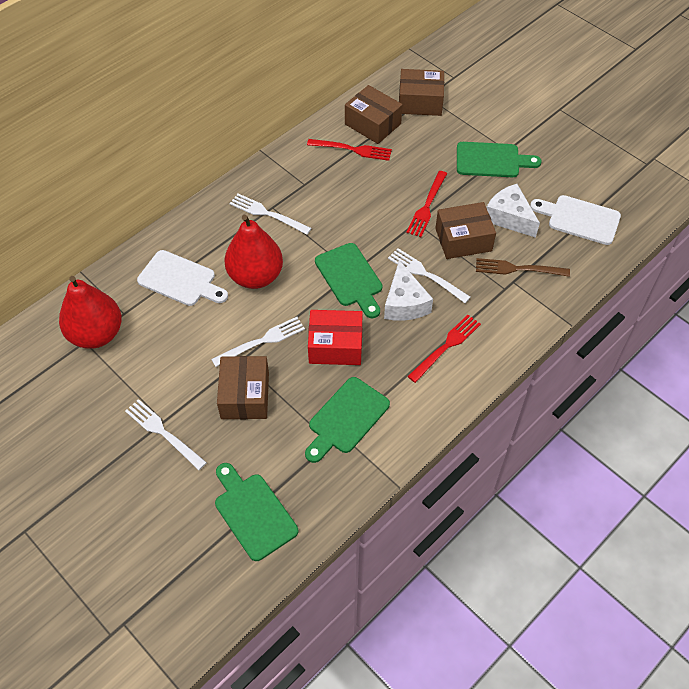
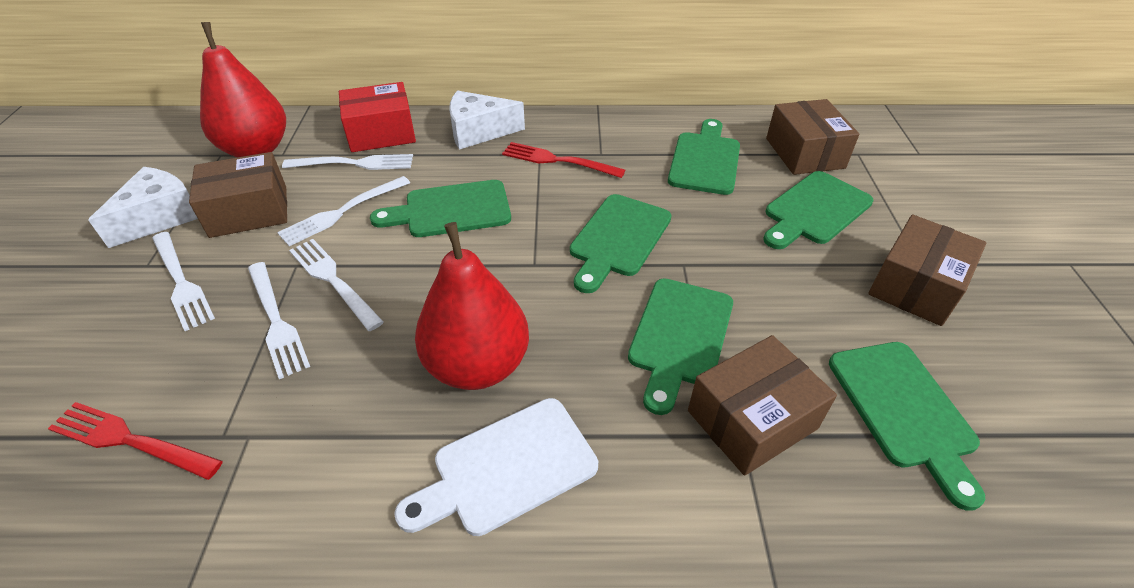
brown fork: [476,258,570,277] = 1 -> none = 0
green cutting board: [215,463,298,561] [305,377,390,463] [315,243,382,318] [457,142,542,177] = 4 -> [370,180,511,237] [570,194,671,293] [628,278,733,415] [668,119,740,195] [763,171,874,249] [829,342,985,511] = 6
red fork: [307,139,392,161] [406,171,447,237] [407,315,481,383] = 3 -> [48,402,223,480] [502,142,625,178] = 2
white cutting board: [137,250,228,306] [530,195,621,245] = 2 -> [394,398,598,536] = 1
white fork: [125,399,207,470] [211,317,305,367] [229,194,312,235] [388,248,470,303] = 4 -> [152,232,215,331] [248,262,310,379] [277,176,410,246] [282,154,413,170] [289,239,384,331] = 5

